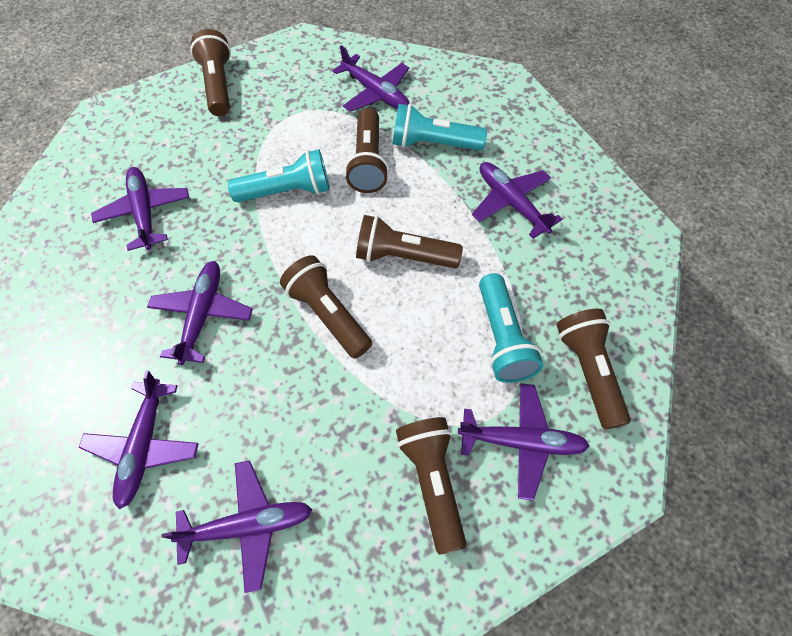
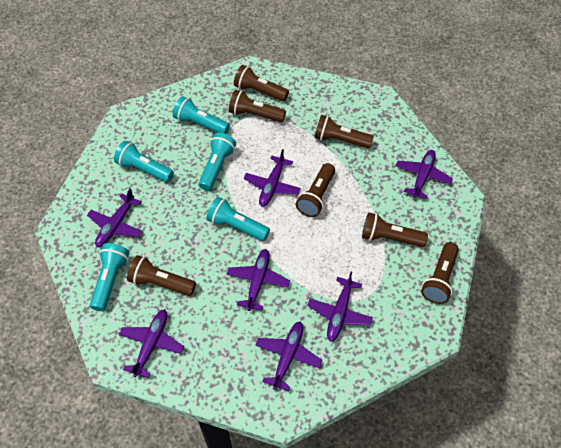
brown flashlight: [190,29,231,116] [280,255,372,359] [345,108,389,193] [356,215,463,268] [396,417,467,555] [556,309,631,429] = 6 -> [127,255,196,296] [229,90,286,122] [234,65,289,102] [296,163,335,217] [314,115,374,148] [362,212,428,247] [421,242,459,304] = 7
turquoise flashlight: [228,149,330,202] [392,104,487,150] [479,273,544,383] = 3 -> [90,243,130,311] [114,141,174,182] [173,96,230,134] [199,133,236,191] [206,197,270,241] = 5

